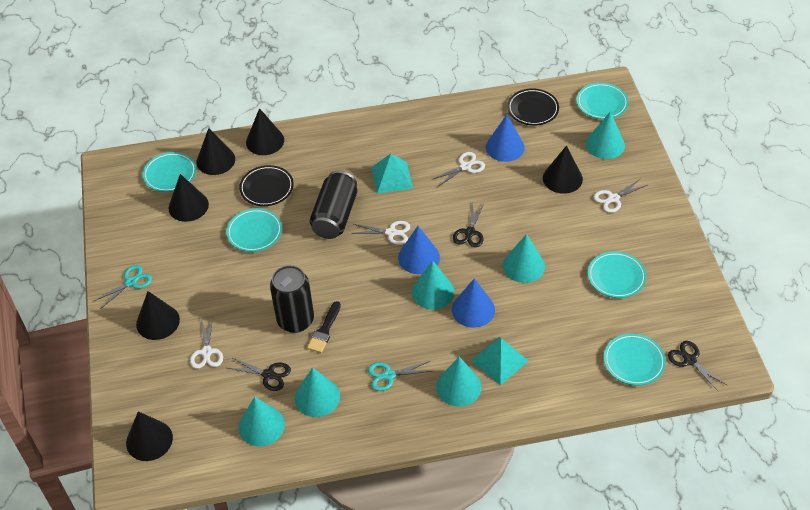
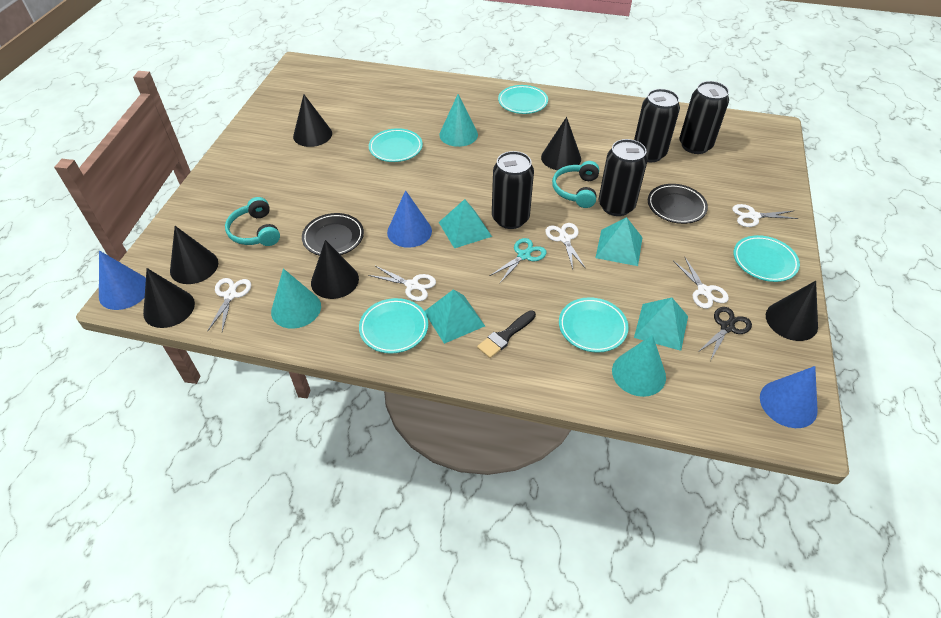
black can: [270,265,314,333] [310,171,357,239] = 2 -> [492,151,534,229] [599,139,648,216] [634,89,680,162] [679,81,729,154] = 4
black scissors: [228,357,291,391] [453,204,484,247] [668,341,728,392] = 3 -> [697,307,752,359] = 1
turquoise cone: [239,397,285,446] [295,367,340,417] [412,260,455,310] [436,357,482,407] [503,234,545,283] [586,111,625,159] = 6 -> [271,269,321,329] [439,94,478,147] [612,335,666,397] = 3
turquoise headphones: none = 0 -> [225,197,280,246] [552,161,599,208] = 2
turquoise pyramid: [372,154,413,194] [471,337,528,385] = 2 -> [425,289,485,344] [439,199,492,248] [595,217,642,266] [634,297,688,351] = 4
turquoise scissors: [94,265,152,309] [368,361,432,391] = 2 -> [490,238,547,283] = 1
white scissors: [190,317,223,369] [351,221,410,245] [431,152,485,187] [593,178,647,213] = 4 -> [207,278,251,332] [368,266,436,301] [545,223,586,269] [673,256,729,309] [732,204,799,227] = 5

